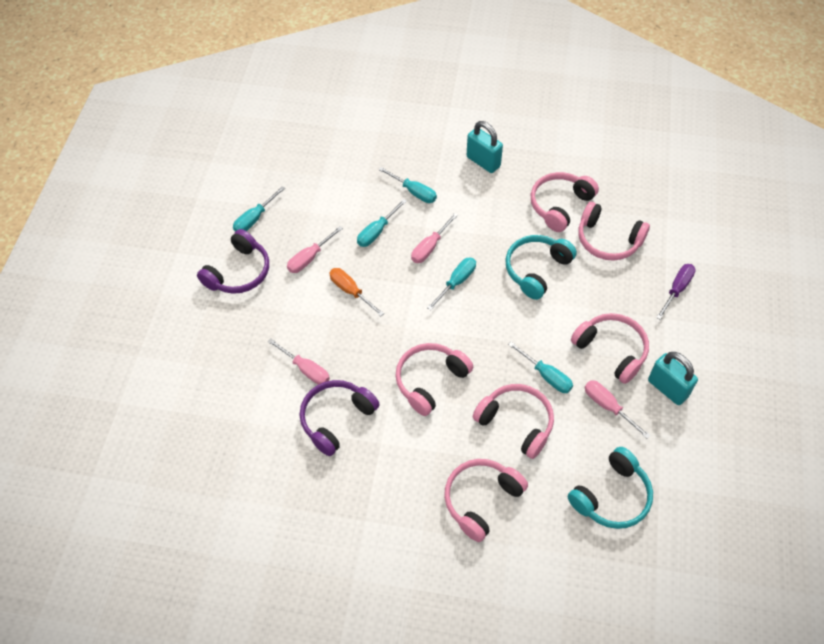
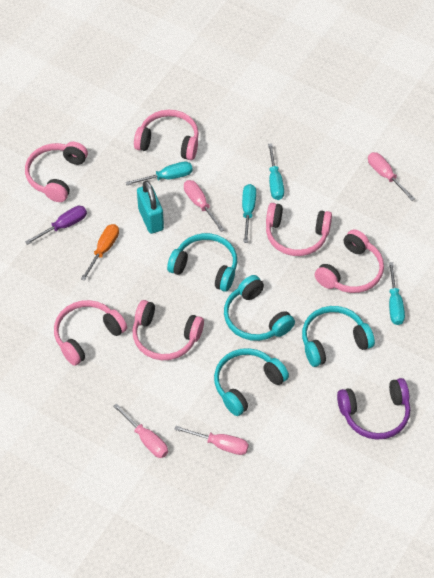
purple headphones: [197,229,269,294] [300,380,380,456] = 2 -> [337,378,410,440] = 1
turquoise headphones: [505,235,577,300] [568,447,653,529] = 2 -> [167,233,237,292] [214,348,289,416] [224,275,295,341] [302,306,375,367] = 4
turquoise padlock: [467,121,503,173] [648,352,698,405] = 2 -> [137,180,164,234] = 1
turquoise screwdriver: [233,186,285,232] [357,199,407,247] [379,167,437,203] [427,257,476,310] [508,341,573,393] = 5 -> [126,161,193,185] [242,184,256,243] [268,143,284,200] [389,262,405,325] = 4

